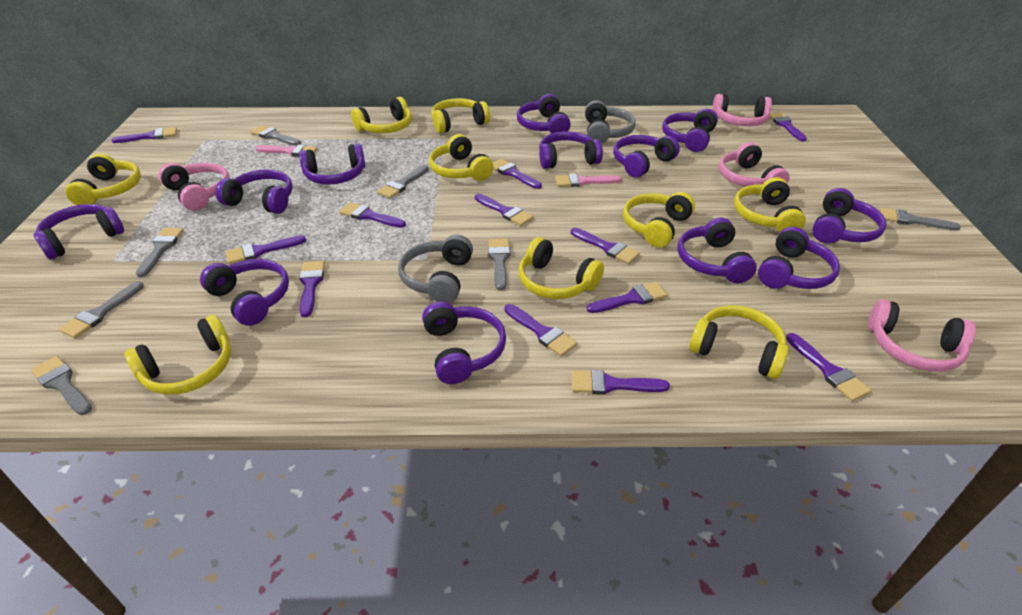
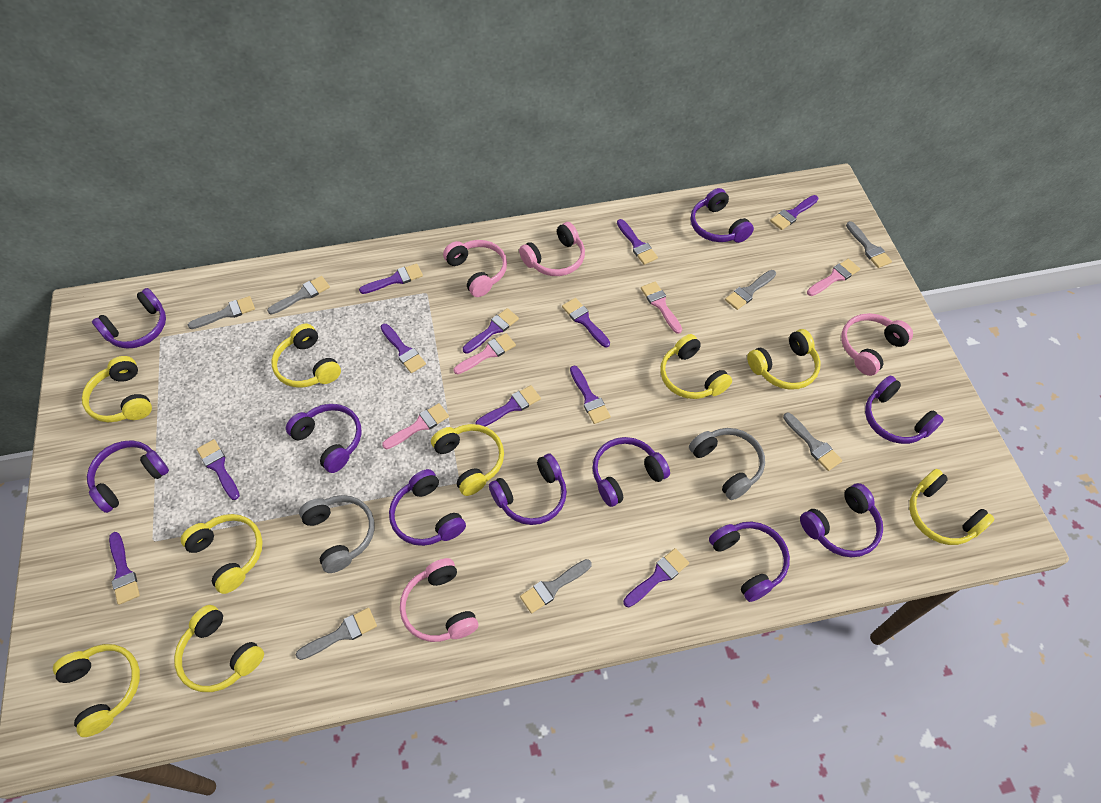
pink brush: [255,145,317,157] [555,174,622,187] = 2 -> [382,403,449,449] [453,333,516,374] [641,282,682,334] [807,259,860,296] = 4
purple brush: [112,127,177,143] [226,235,306,264] [299,261,325,317] [339,202,406,228] [475,194,534,226] [493,159,542,189] [504,304,577,356] [571,228,640,264] [572,370,670,394] [587,282,668,313] [770,112,807,141] [786,333,871,401] = 12 -> [109,532,140,605] [197,439,240,500] [359,264,423,294] [381,324,426,373] [463,308,519,354] [476,385,541,426] [562,298,610,347] [570,366,611,424] [617,219,658,265] [623,548,689,607] [770,195,818,230] = 11
purple headphones: [34,204,124,260] [200,259,289,326] [215,169,293,214] [299,143,365,185] [422,301,506,384] [517,94,571,134] [539,131,603,169] [613,135,680,177] [662,109,718,152] [677,217,757,283] [758,227,840,289] [812,188,886,244] = 12 -> [87,440,169,513] [92,288,166,349] [286,404,362,473] [389,469,466,546] [489,454,567,525] [592,437,670,507] [691,188,754,243] [709,522,790,602] [800,483,883,557] [865,375,944,444] = 10

